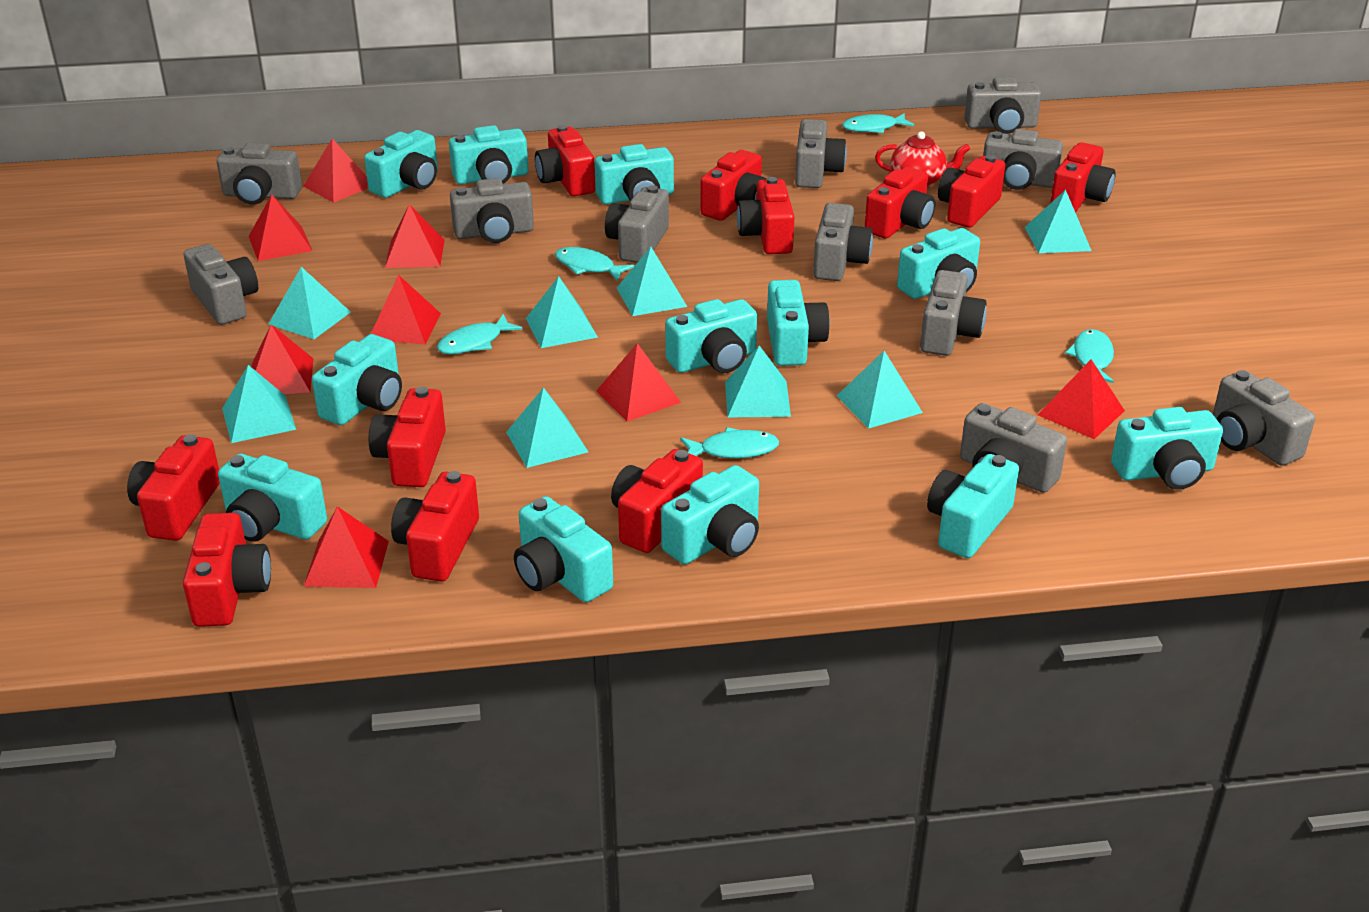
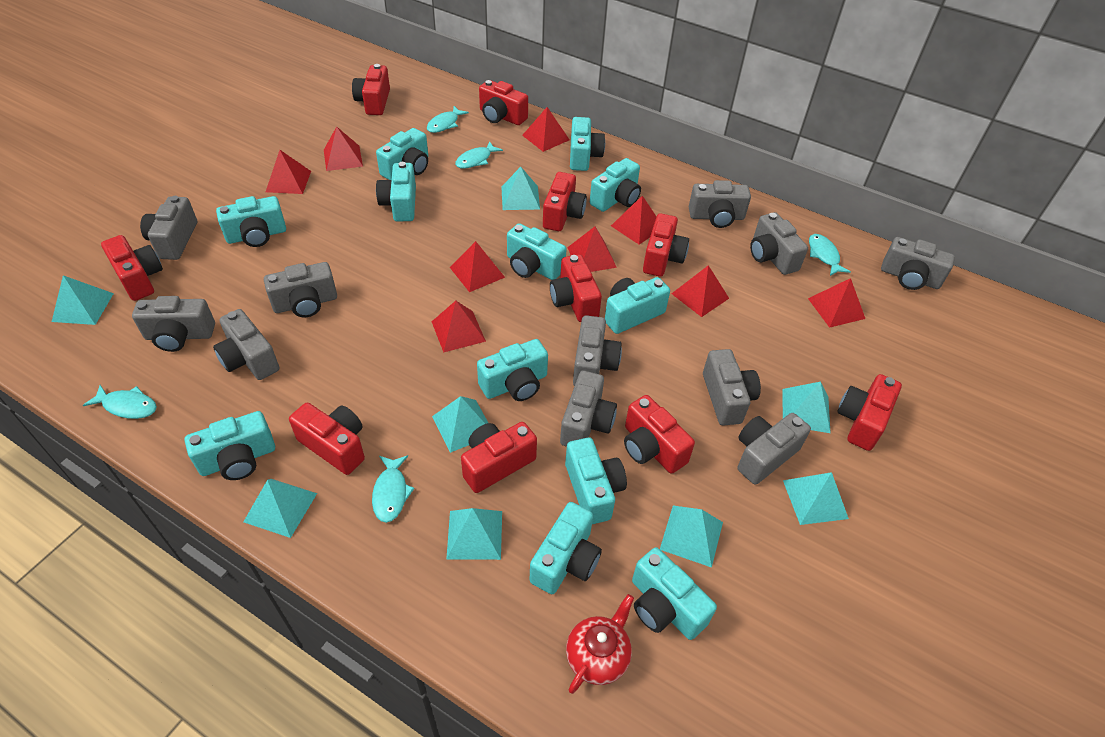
red camera: [127,434,220,541] [183,513,271,627] [369,387,446,487] [391,471,479,581] [535,125,595,196] [611,449,703,553] [700,150,767,221] [737,177,794,254] [865,167,935,238] [938,155,1005,228] [1050,142,1116,212] = 11 -> [101,235,163,301] [289,403,365,475] [352,64,390,115] [461,422,537,493] [479,80,528,125] [543,172,587,231] [550,254,602,322] [624,395,695,474] [643,213,689,277] [837,374,902,451] = 10
red pyramid: [249,195,312,261] [252,325,314,394] [304,139,368,203] [304,506,389,588] [371,275,441,344] [385,204,445,268] [596,343,681,422] [1038,359,1125,439] = 8 -> [266,150,311,194] [324,127,363,171] [432,301,486,353] [450,241,505,292] [522,107,570,152] [567,227,617,272] [611,196,657,245] [671,265,729,317] [808,278,865,328] = 9

